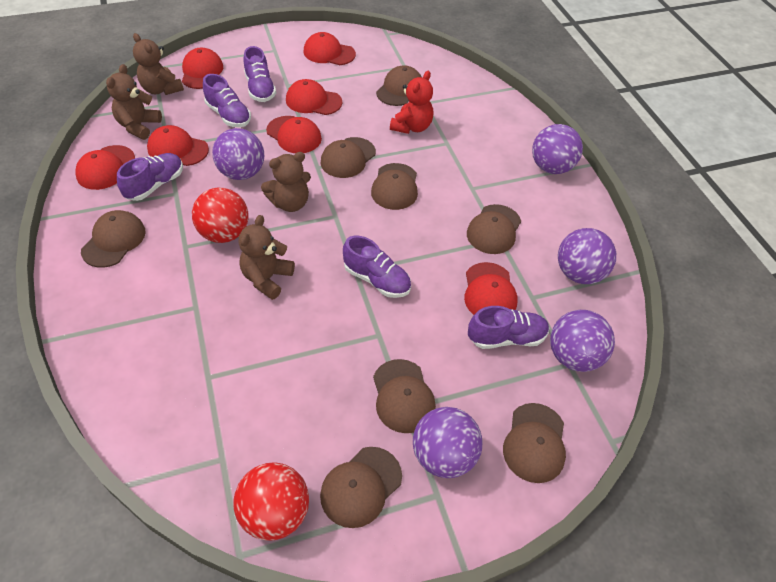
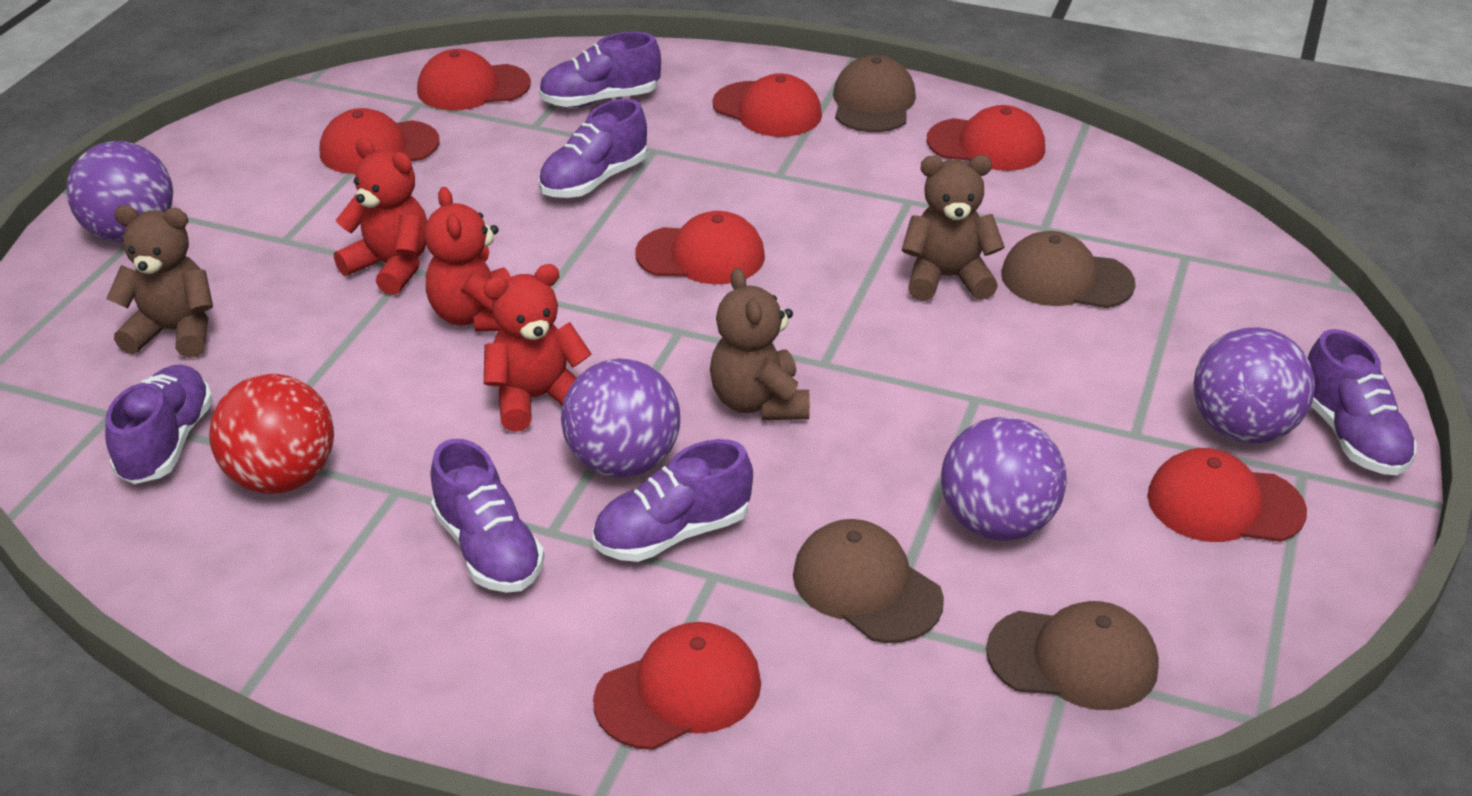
brown cap: [81,210,146,268] [320,447,402,528] [321,137,376,178] [371,163,418,210] [373,359,436,433] [376,65,421,106] [467,204,521,254] [503,403,566,483] = 8 -> [793,519,944,643] [833,55,916,132] [986,601,1159,710] [1002,231,1136,308] = 4
brown teddy bear: [106,64,162,140] [133,33,184,95] [239,215,295,300] [261,152,311,212] = 4 -> [106,205,213,358] [710,268,810,420] [901,155,1005,301] = 3
purple ball: [212,128,264,180] [413,407,483,478] [532,124,583,174] [550,310,615,372] [558,228,616,284] = 5 -> [66,141,173,242] [561,358,680,478] [941,417,1067,541] [1193,327,1315,443] = 4
purple shoe: [117,153,183,201] [203,74,251,127] [243,46,276,102] [343,235,411,298] [468,306,549,349] = 5 -> [105,364,213,484] [431,439,544,593] [538,99,647,198] [539,32,661,107] [593,439,753,562] [1308,329,1417,475] = 6
red ball: [192,187,249,243] [233,463,309,541] = 2 -> [209,374,334,494] = 1
red teddy bear: [390,71,433,134] = 1 -> [334,138,427,295] [425,187,511,332] [484,264,592,432] = 3

